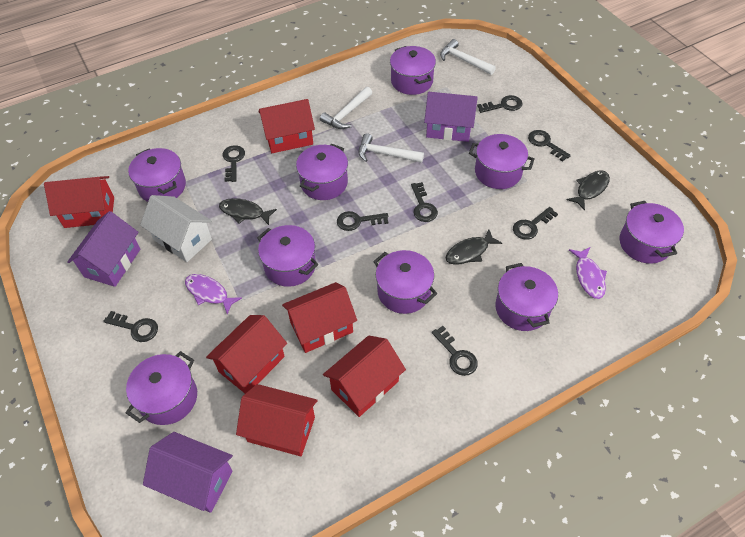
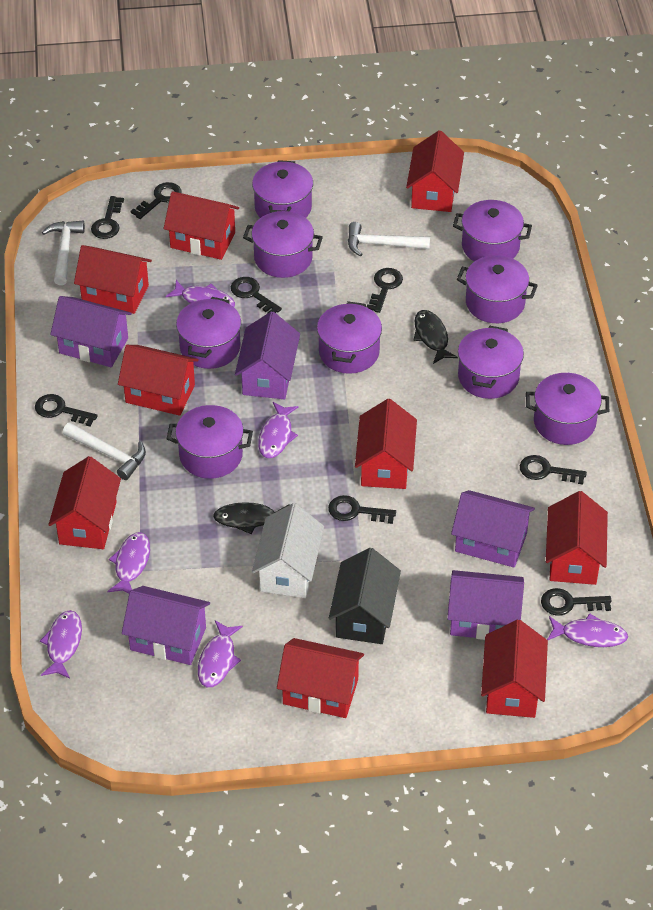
black fish: [219,198,277,225] [446,230,502,265] [567,170,610,211] = 3 -> [213,502,290,534] [413,310,458,364] = 2
black house: none = 0 -> [329,548,401,644] = 1
purple fish: [185,274,242,315] [569,247,607,299] = 2 -> [40,610,82,679] [107,532,150,593] [165,280,235,307] [198,620,243,687] [258,402,299,458] [547,613,628,647] = 6
purple house: [67,211,140,287] [143,432,233,513] [424,92,478,142] = 3 -> [50,296,132,367] [122,586,210,665] [235,311,300,399] [447,570,524,640] [451,490,535,567] = 5
red house: [44,176,114,228] [206,315,287,394] [236,384,317,456] [259,99,315,153] [282,282,357,353] [323,336,406,417] = 6 -> [48,456,121,549] [74,245,152,314] [118,345,199,416] [164,191,239,260] [277,638,364,718] [355,399,417,489] [406,130,464,212] [481,620,548,718] [546,491,608,585] = 9

